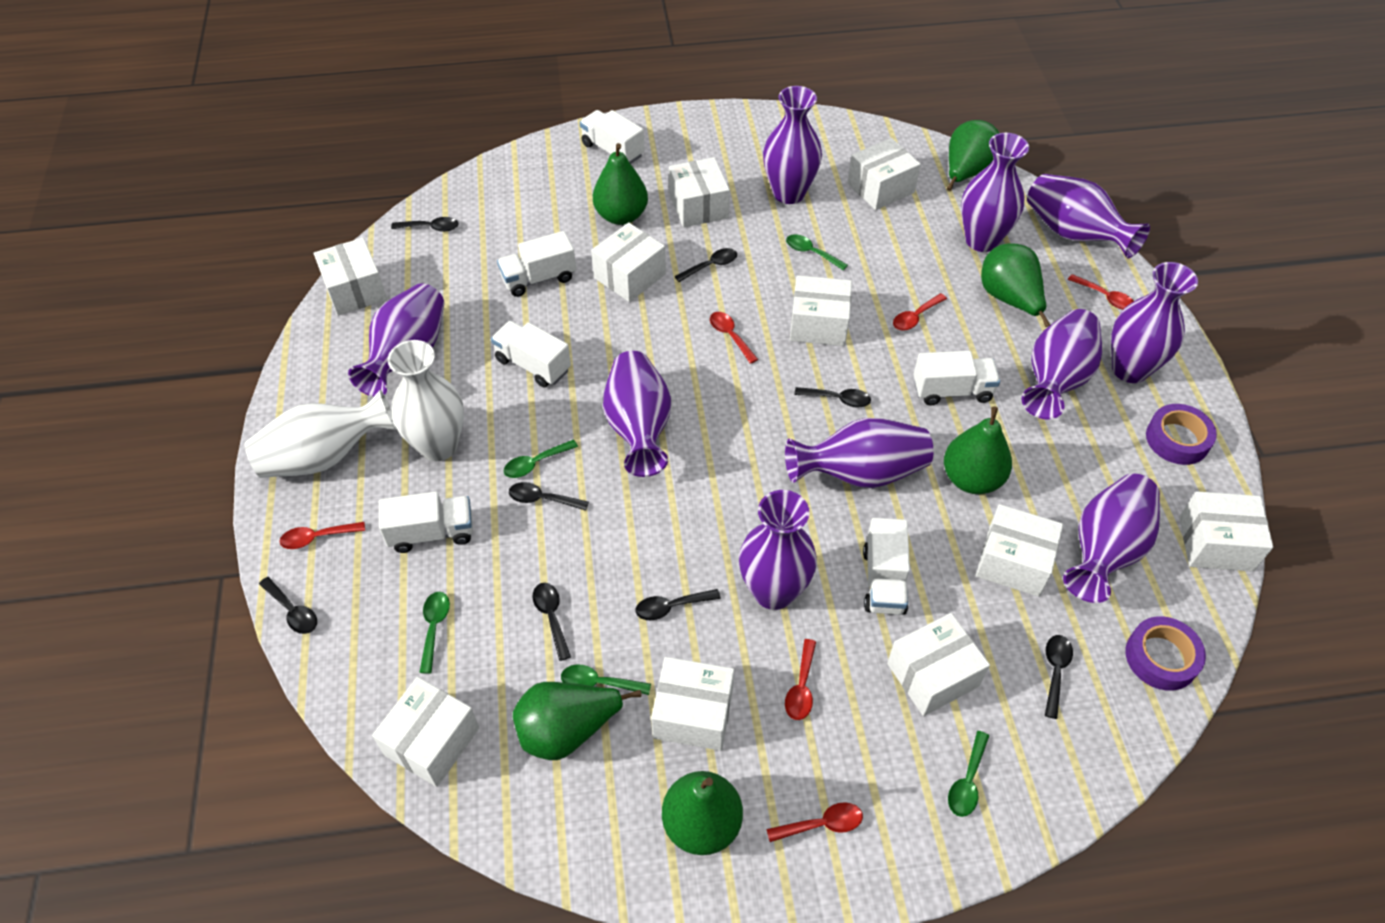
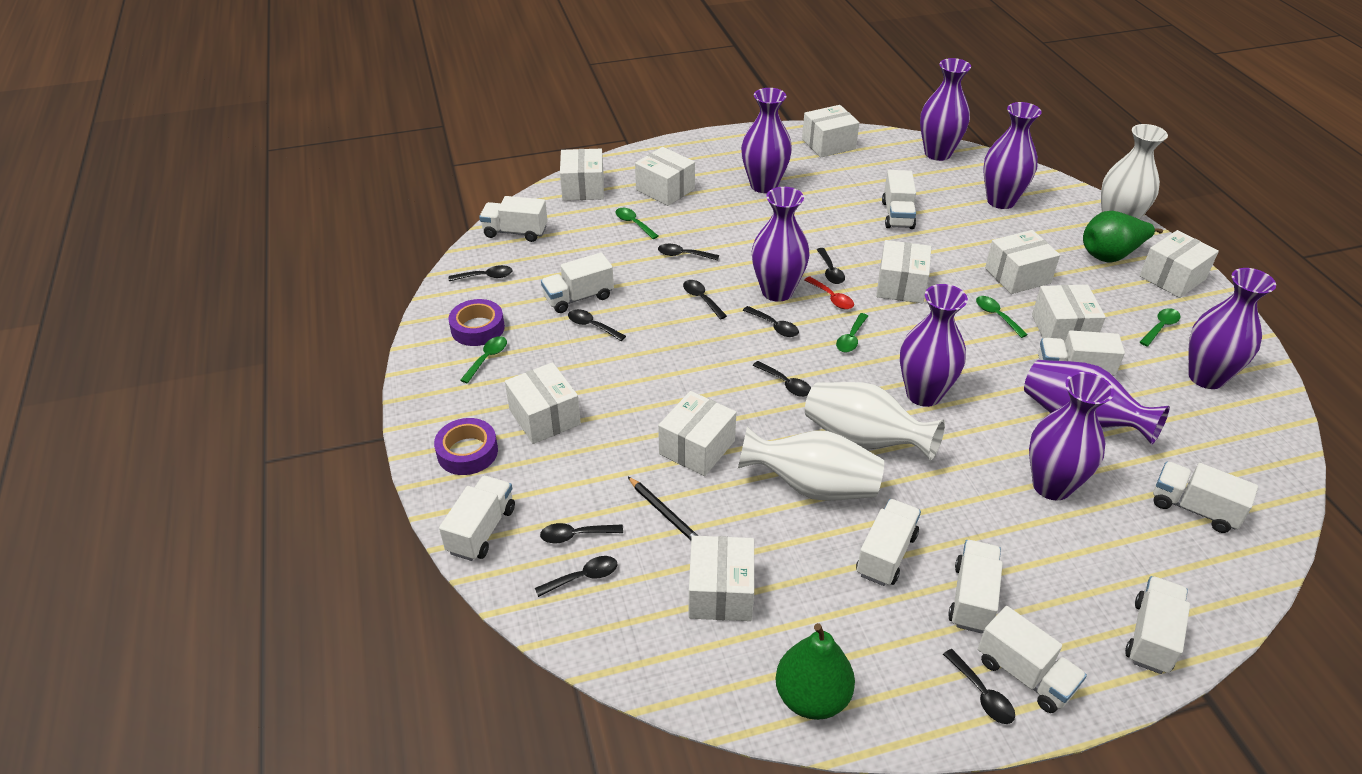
black pencil: none = 0 -> [628,477,698,540] = 1
black spoon: [259,577,317,634] [391,217,458,232] [509,482,589,511] [533,583,571,661] [636,589,721,620] [674,248,737,282] [794,387,871,408] [1045,635,1073,719] = 8 -> [449,265,513,281] [535,556,618,597] [540,523,623,543] [568,309,626,341] [658,244,719,261] [683,280,727,320] [743,306,799,337] [753,361,811,397] [817,248,845,284] [943,649,1015,724] = 10
green pear: [513,682,642,760] [593,143,648,225] [662,771,743,855] [944,406,1012,494] [947,120,999,191] [981,243,1050,327] = 6 -> [776,623,855,720] [1083,211,1163,263] = 2
purple vase: [348,283,444,397] [603,351,671,477] [739,490,817,610] [763,86,822,204] [785,418,934,488] [961,133,1029,252] [1022,309,1102,420] [1027,174,1150,259] [1063,474,1160,603] [1111,262,1198,383] = 10 -> [741,88,792,193] [752,187,810,302] [900,284,968,407] [920,58,971,161] [983,102,1042,209] [1024,360,1170,444] [1029,372,1114,500] [1188,268,1276,389] = 8
red spoon: [279,522,365,549] [710,312,758,364] [766,802,863,842] [785,639,816,720] [893,293,947,331] [1068,274,1134,310] = 6 -> [804,276,854,309] = 1
white truck: [379,491,473,553] [491,321,571,387] [497,231,576,297] [580,110,645,164] [863,518,910,615] [914,351,1000,405] = 6 -> [439,476,515,561] [479,196,548,242] [541,252,614,313] [856,499,921,586] [882,170,916,229] [948,540,1003,634] [978,606,1087,713] [1038,330,1125,375] [1125,576,1190,674] [1153,462,1258,533] = 10
white vase: [244,390,397,478] [387,340,464,461] = 2 -> [738,427,884,501] [805,382,945,460] [1101,124,1168,219] = 3

